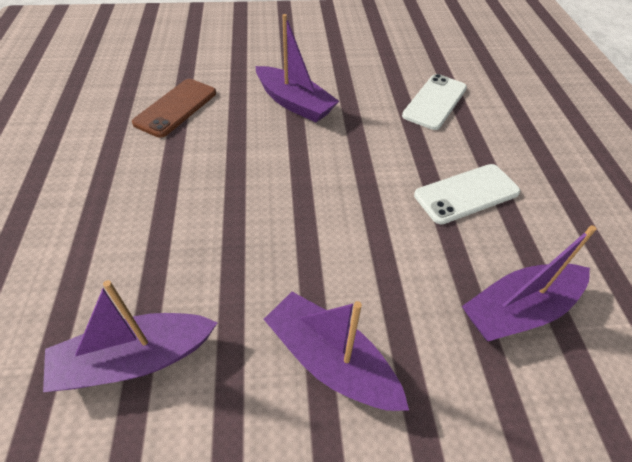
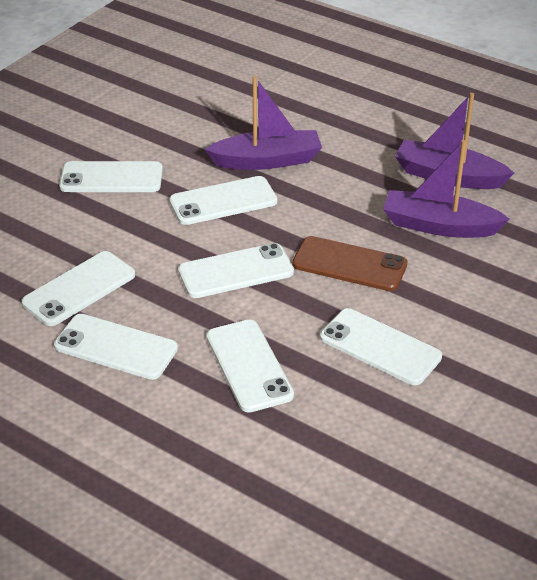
purple boat: [43,280,217,392] [256,14,339,122] [264,292,409,411] [462,225,596,341] = 4 -> [205,76,322,170] [383,140,510,238] [395,93,514,189] = 3
white phone: [402,74,467,130] [414,164,521,225] = 2 -> [22,251,135,326] [54,314,178,380] [59,161,163,192] [169,176,277,225] [178,243,294,298] [206,320,294,413] [320,308,442,385] = 7

